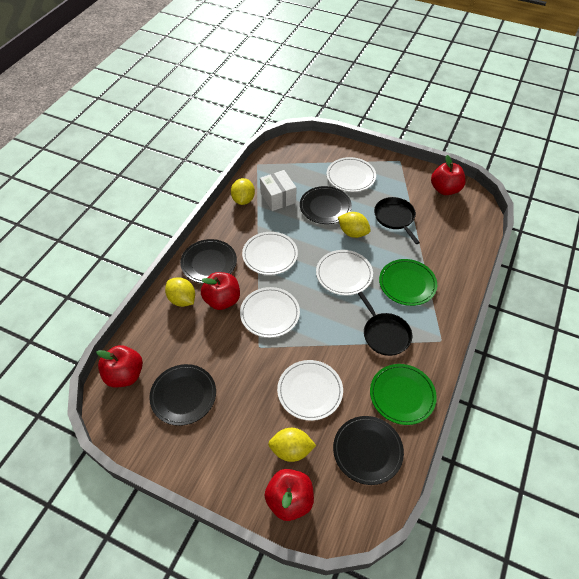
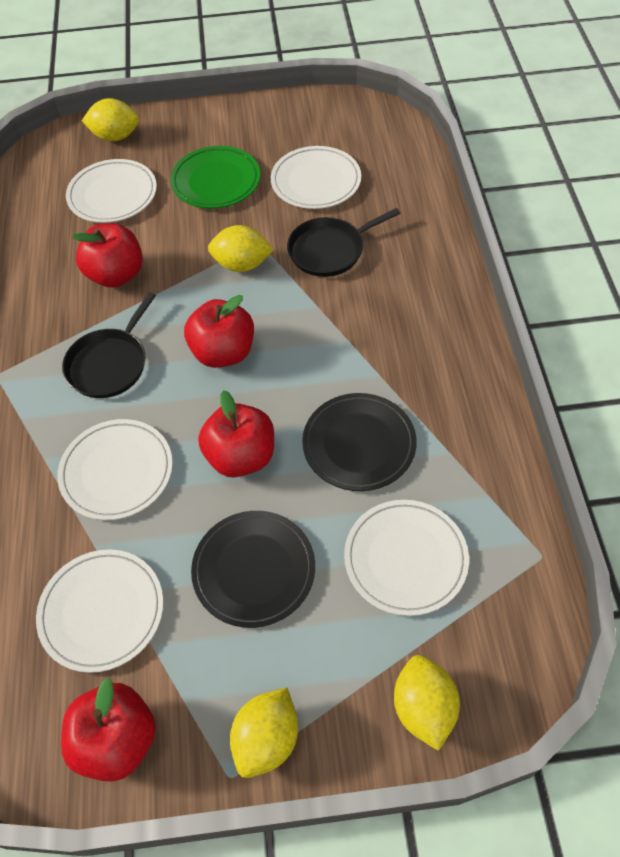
black plate: [149,364,216,426] [180,239,237,283] [300,186,352,224] [333,416,404,485] = 4 -> [191,511,315,628] [302,393,417,491] = 2
green plate: [370,364,437,425] [379,259,437,306] = 2 -> [170,146,260,209] = 1
white box: [260,170,296,211] = 1 -> none = 0

